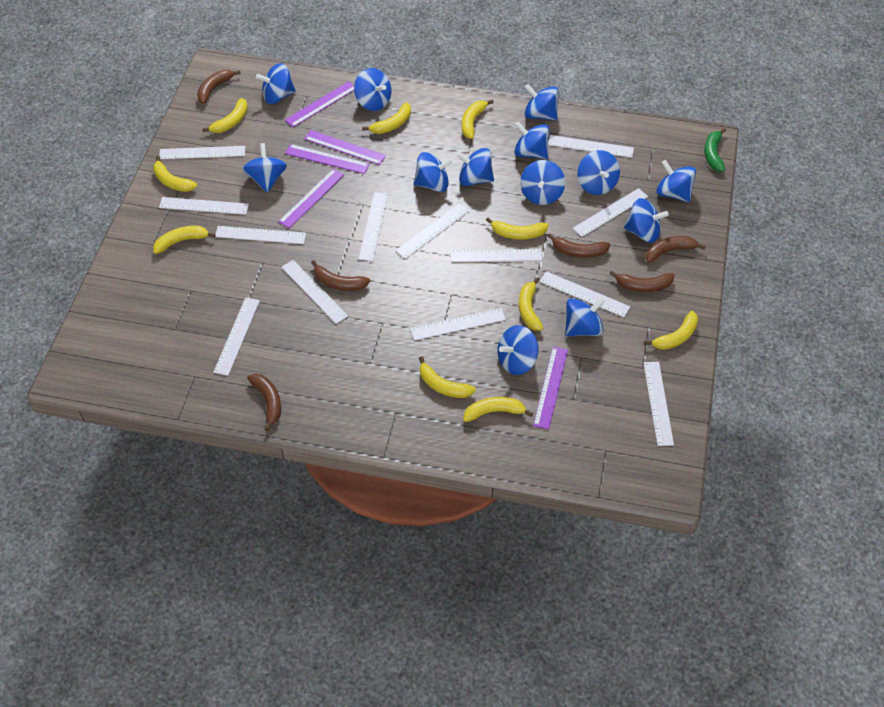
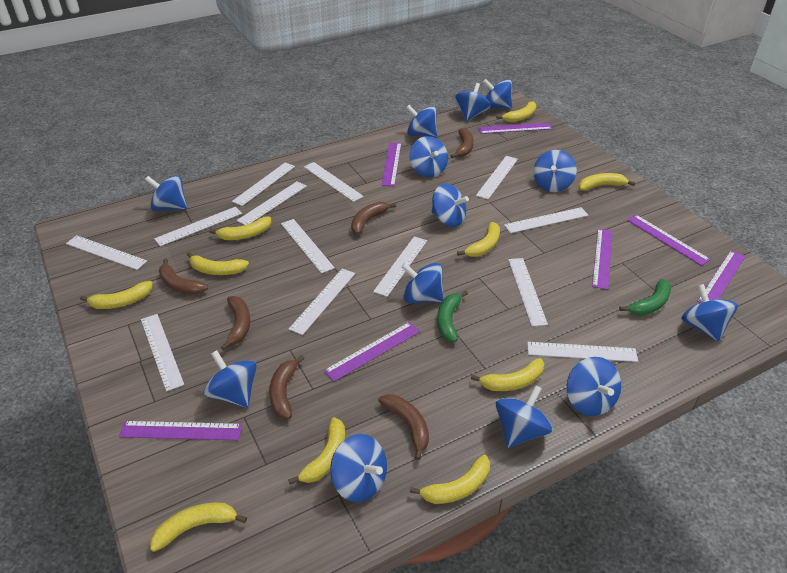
green banana: [704,128,726,172] = 1 -> [437,291,468,342] [619,279,671,316] = 2
purple ruler: [278,169,344,228] [285,81,354,127] [285,144,369,174] [304,130,386,165] [533,347,568,429] = 5 -> [119,421,242,440] [324,322,420,382] [381,142,402,186] [478,123,553,134] [592,229,613,290] [627,215,711,266] [698,251,746,303] = 7

